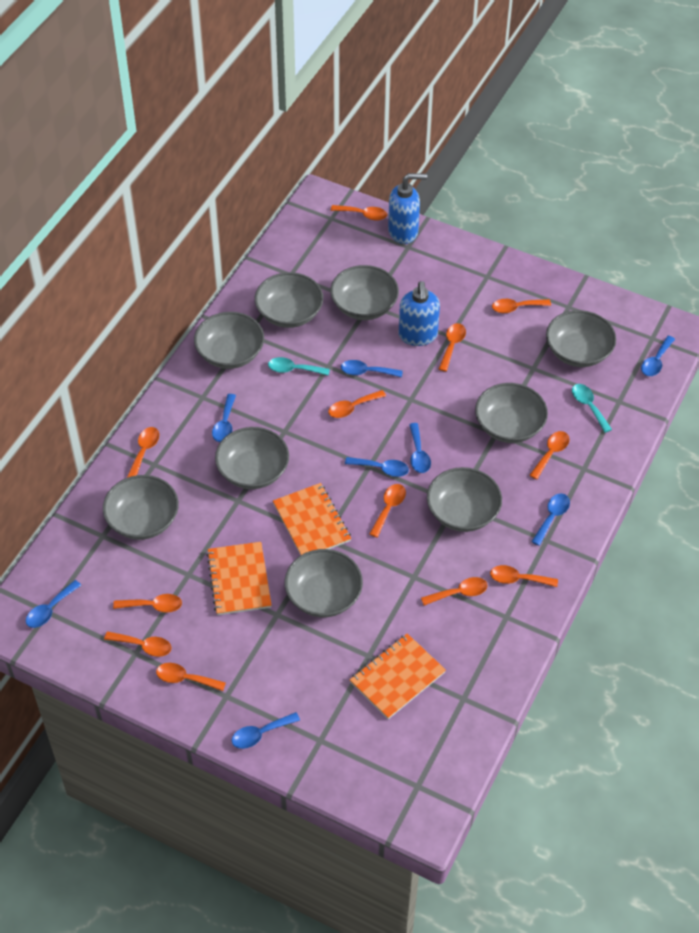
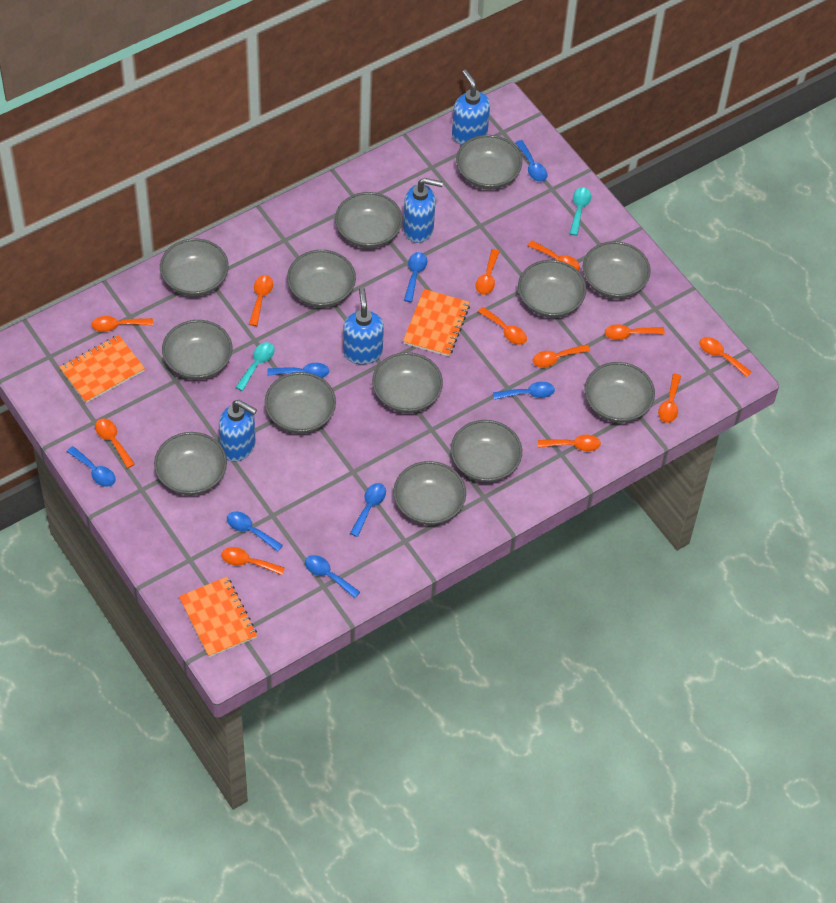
blue soap dispenser: [388,173,427,244] [398,281,440,346] = 2 -> [219,400,257,462] [343,287,384,364] [403,178,443,243] [452,70,490,145] = 4
grey bowl: [103,475,179,540] [194,312,264,369] [215,427,289,489] [255,272,323,328] [285,549,363,617] [330,265,399,320] [427,467,502,532] [475,383,548,443] [546,310,616,367] = 9 -> [154,432,227,495] [160,238,229,296] [162,320,232,380] [265,372,336,434] [287,250,356,308] [335,192,403,248] [372,352,443,413] [393,461,466,525] [451,420,522,482] [456,135,522,190] [518,260,586,318] [582,241,651,299] [585,362,655,423] = 13

